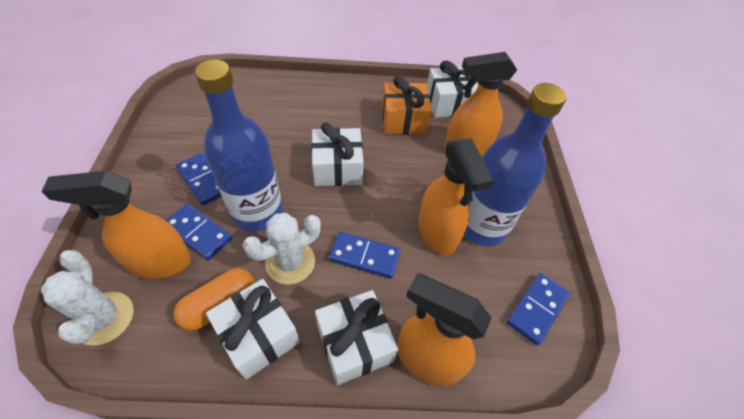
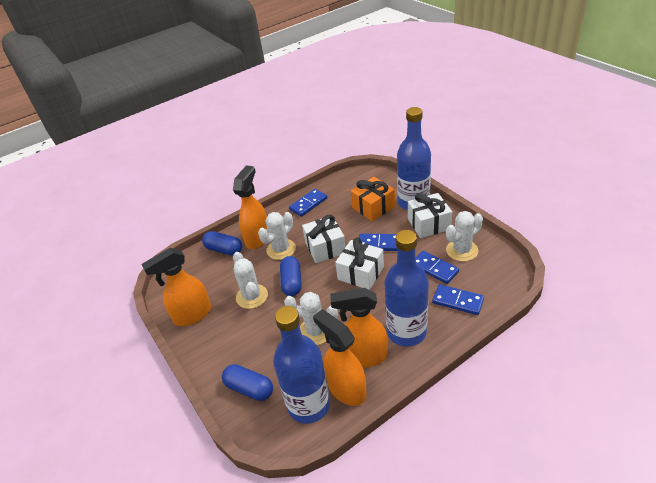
blue bottle: [195,59,283,231] [464,83,566,247] = 2 -> [273,306,330,424] [384,230,429,347] [397,107,431,210] = 3
blue capsule: none = 0 -> [202,231,242,256] [222,364,273,401] [280,256,302,296] = 3
orange capsule: [174,268,254,331] = 1 -> none = 0
white cactus: [41,250,134,346] [243,213,321,284] = 2 -> [233,252,268,309] [258,212,296,260] [284,292,338,345] [446,211,483,262] = 4
white gift: [206,279,300,379] [311,122,364,187] [315,290,398,385] [427,60,478,118] = 4 -> [302,215,345,263] [335,238,384,290] [408,193,452,238] = 3

